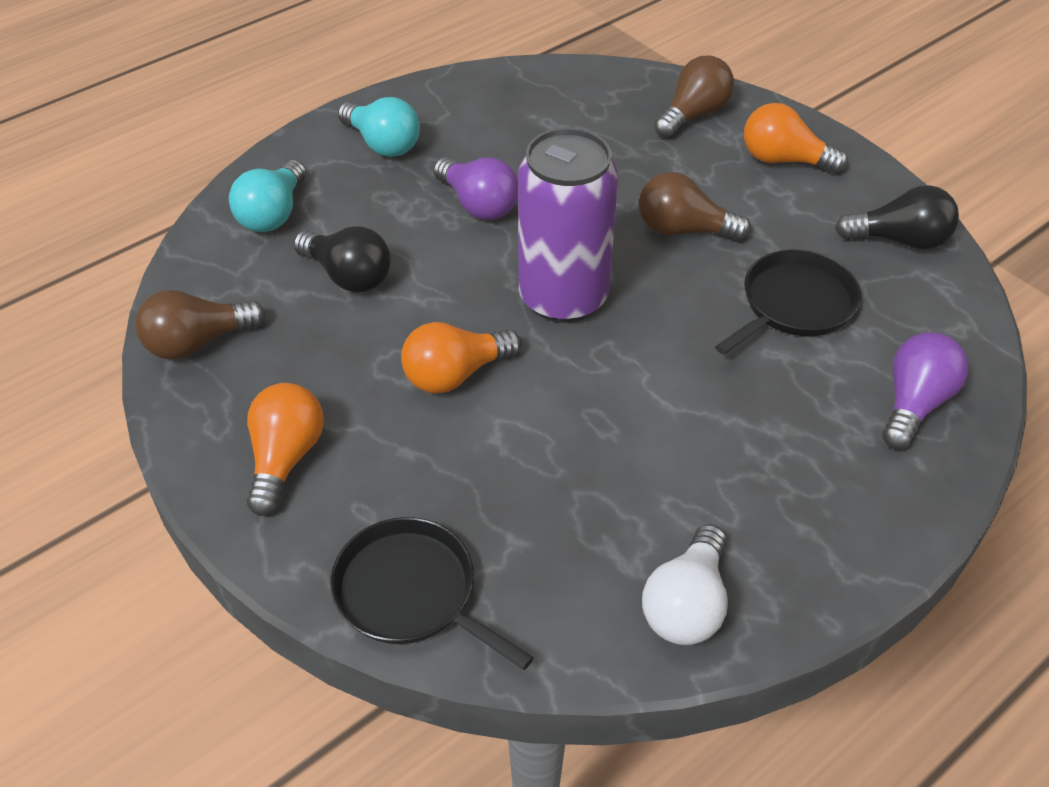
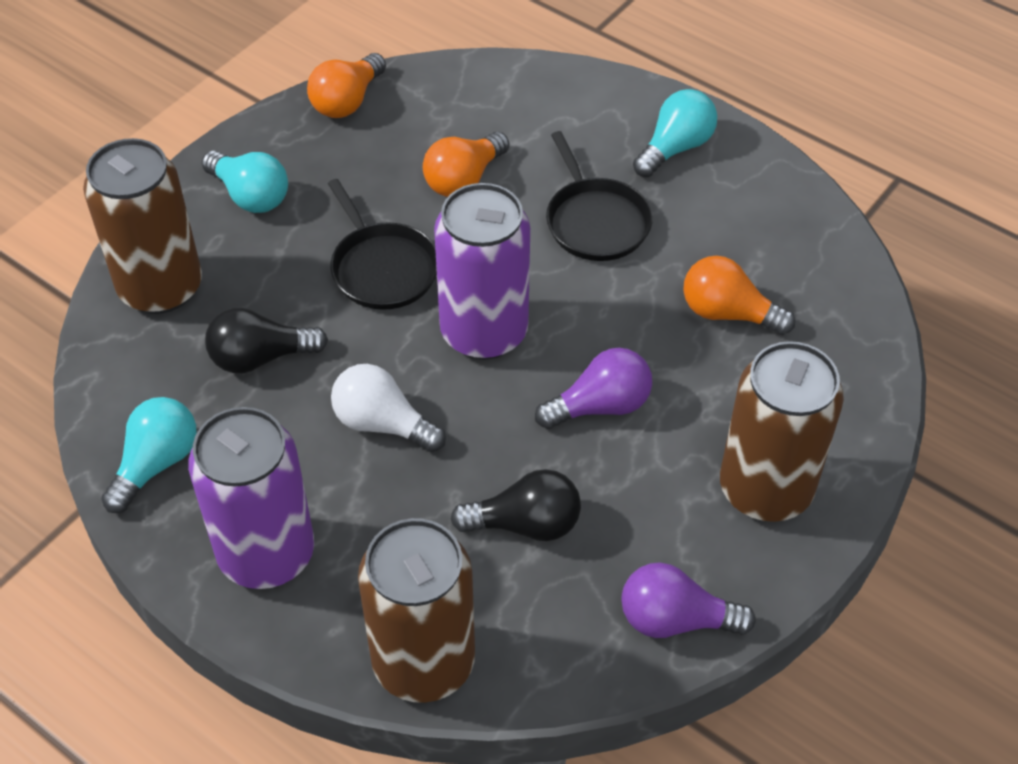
brown can: none = 0 -> [83,138,202,314] [358,518,475,703] [720,341,844,522] = 3
brown light bulb: [135,290,265,360] [639,172,751,241] [654,55,734,138] = 3 -> none = 0
purple can: [518,128,618,323] = 1 -> [188,407,314,589] [434,183,530,360] = 2
turquoise light bulb: [229,160,306,232] [338,97,420,157] = 2 -> [101,397,197,513] [202,151,288,213] [633,89,717,177] = 3

